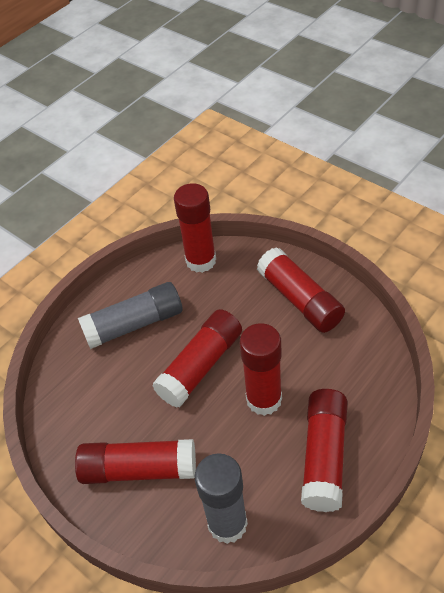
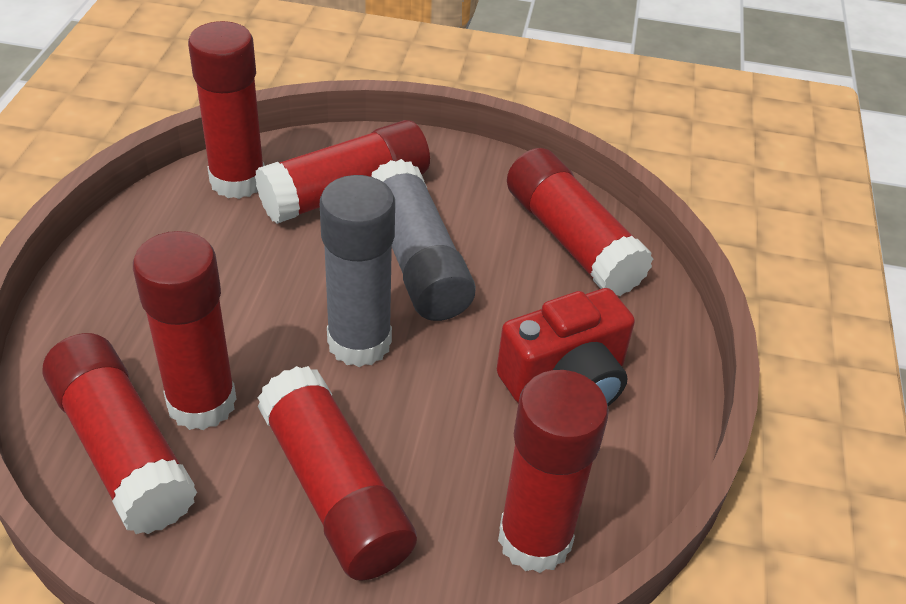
red camera: none = 0 -> [497,288,635,406] = 1
red glue stick: [75,439,196,484] [152,309,242,408] [174,183,216,273] [240,323,282,416] [257,247,345,333] [301,389,347,512] = 6 -> [42,333,197,534] [133,231,237,430] [188,21,265,199] [255,120,430,224] [257,366,417,581] [498,370,609,573] [507,148,653,296] = 7

